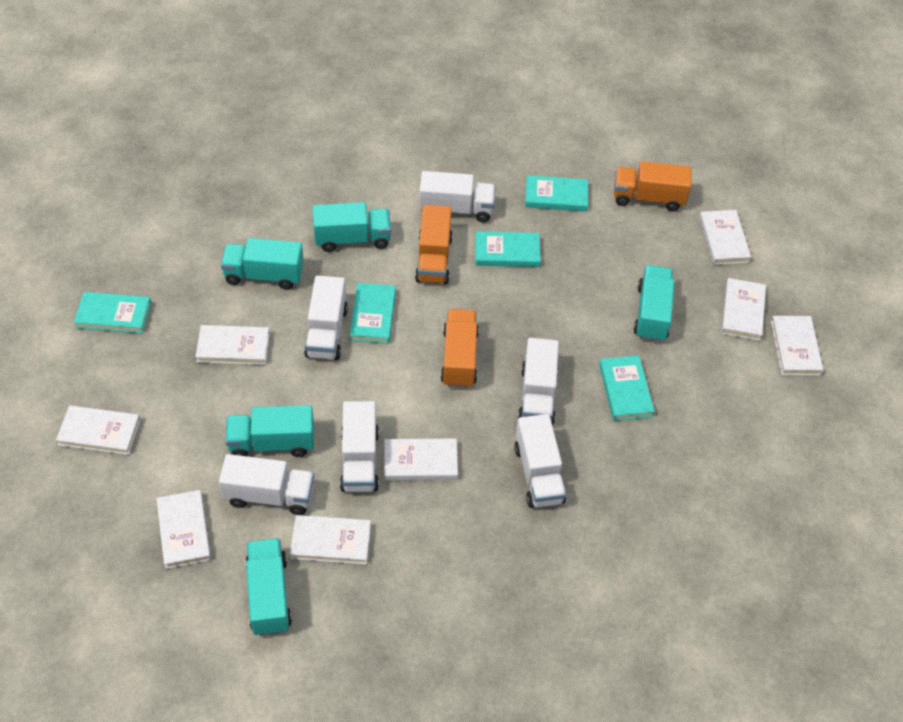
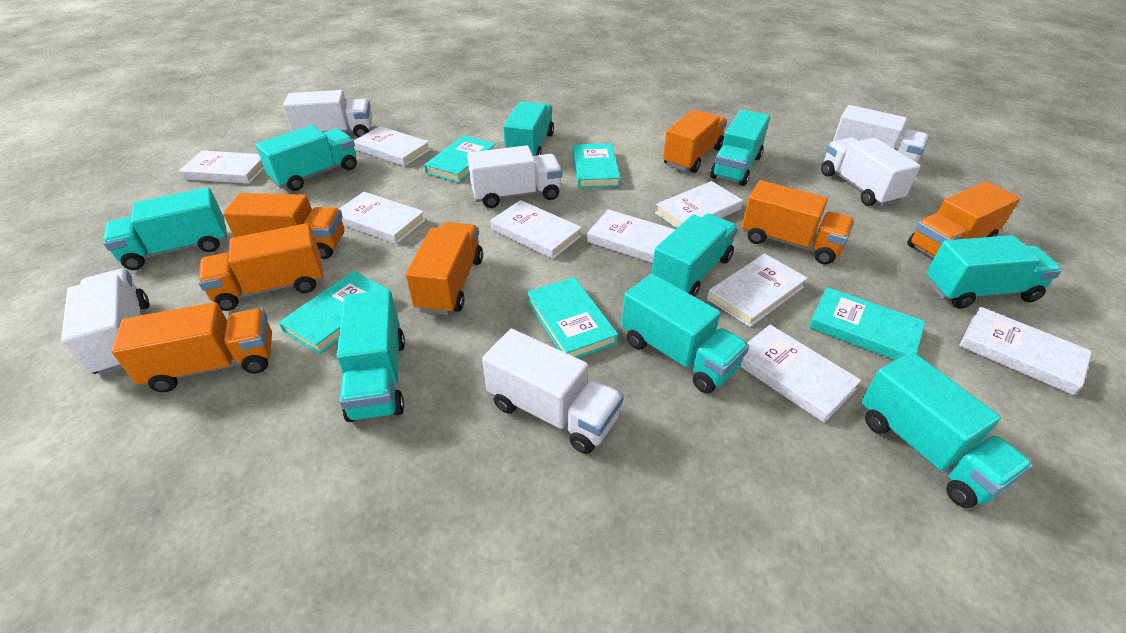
orange truck: [415,205,453,284] [441,309,479,388] [614,161,691,211] = 3 -> [111,302,272,392] [198,223,324,311] [223,193,344,259] [406,222,483,315] [663,109,727,173] [742,180,854,265] [907,181,1020,258] = 7
turquoise truck: [221,238,304,290] [225,405,314,457] [246,538,292,636] [313,202,391,252] [634,265,674,342] = 5 -> [103,187,227,270] [255,125,357,191] [337,290,405,422] [503,102,554,157] [622,274,749,393] [651,214,738,297] [710,109,770,186] [861,352,1033,508] [926,235,1062,309] = 9
white book: [56,405,141,455] [156,490,211,569] [195,325,270,365] [290,515,371,565] [384,439,458,481] [699,210,751,265] [721,278,766,341] [771,316,823,376] = 8 -> [179,151,264,184] [339,192,425,244] [354,126,431,166] [490,200,582,259] [587,209,675,263] [655,181,743,228] [707,254,808,327] [740,325,861,423] [959,307,1092,395] = 9

